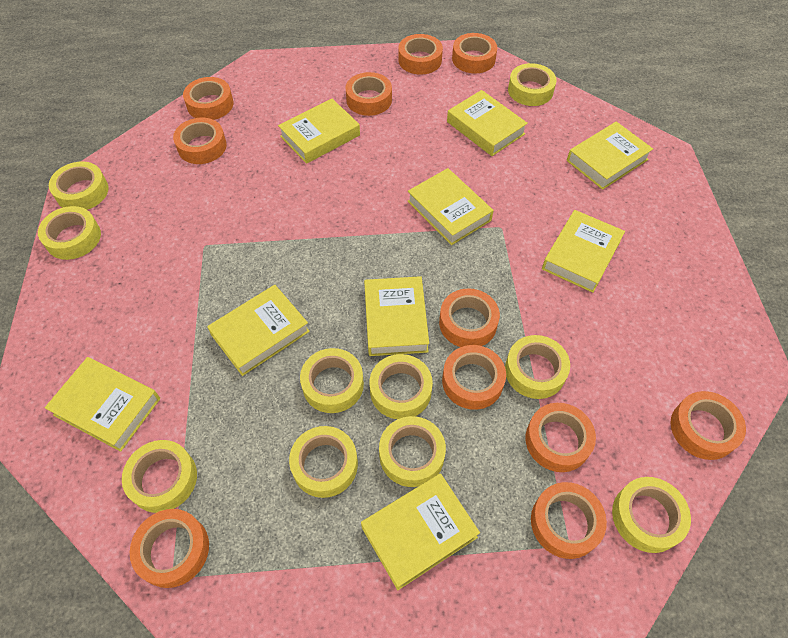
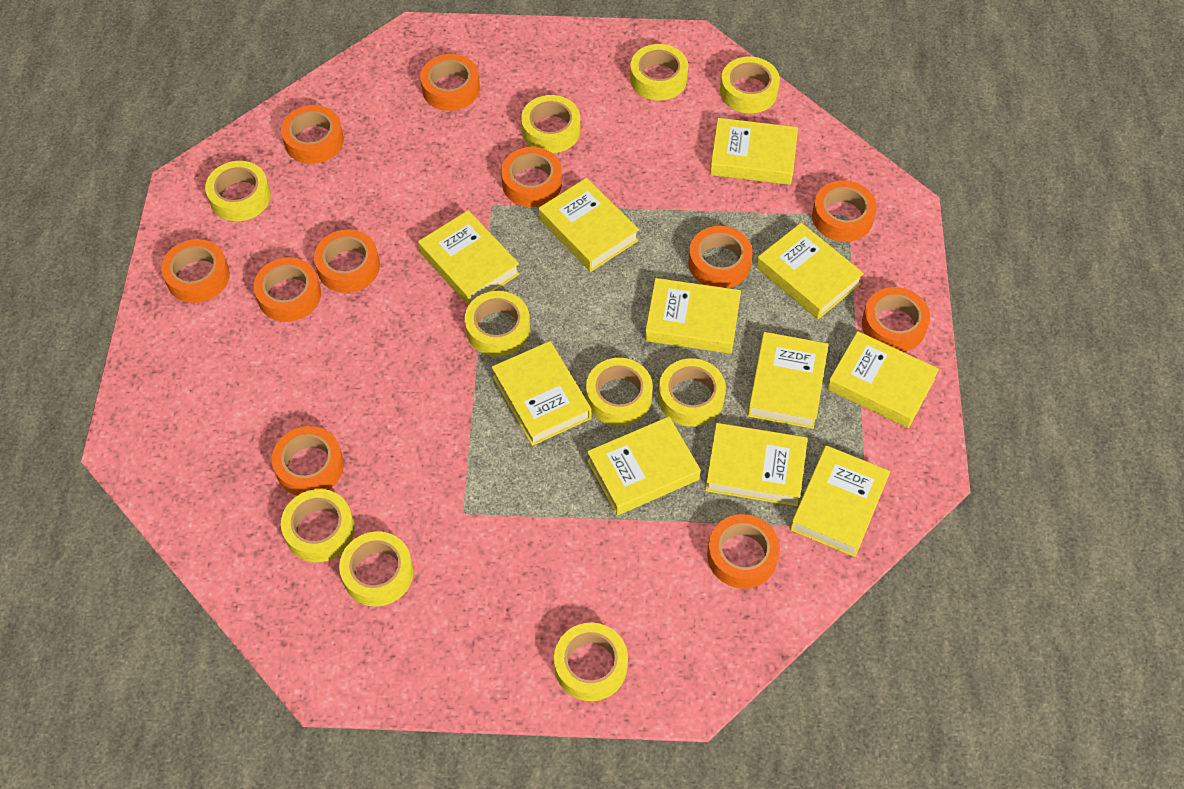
yellow book: [45,357,160,452] [207,285,310,376] [278,99,360,164] [361,473,480,590] [364,276,429,356] [407,168,494,245] [447,90,528,156] [542,210,625,293] [567,122,653,190] = 9 -> [418,210,520,306] [492,341,591,446] [539,178,639,272] [587,416,701,515] [645,278,741,354] [705,423,808,506] [710,118,798,185] [747,332,829,429] [756,223,864,319] [790,445,890,557] [827,331,939,428] = 11

